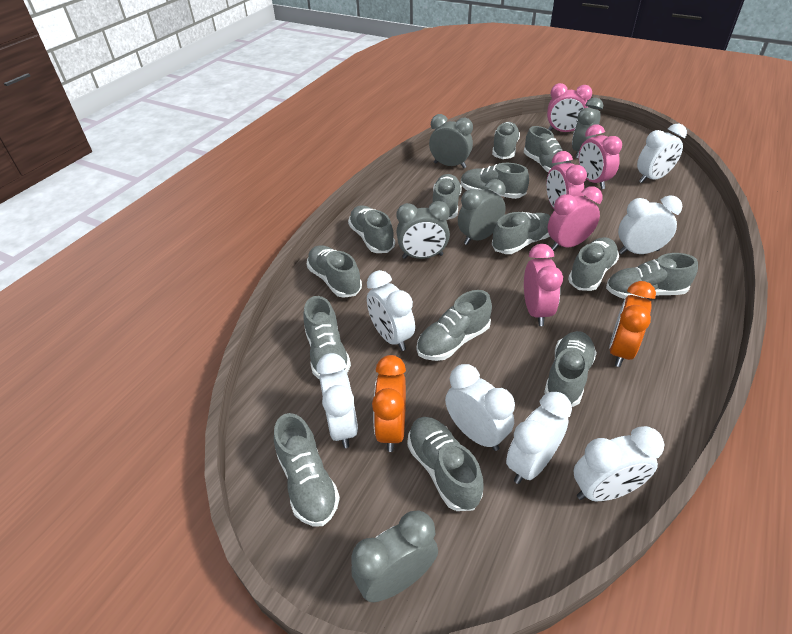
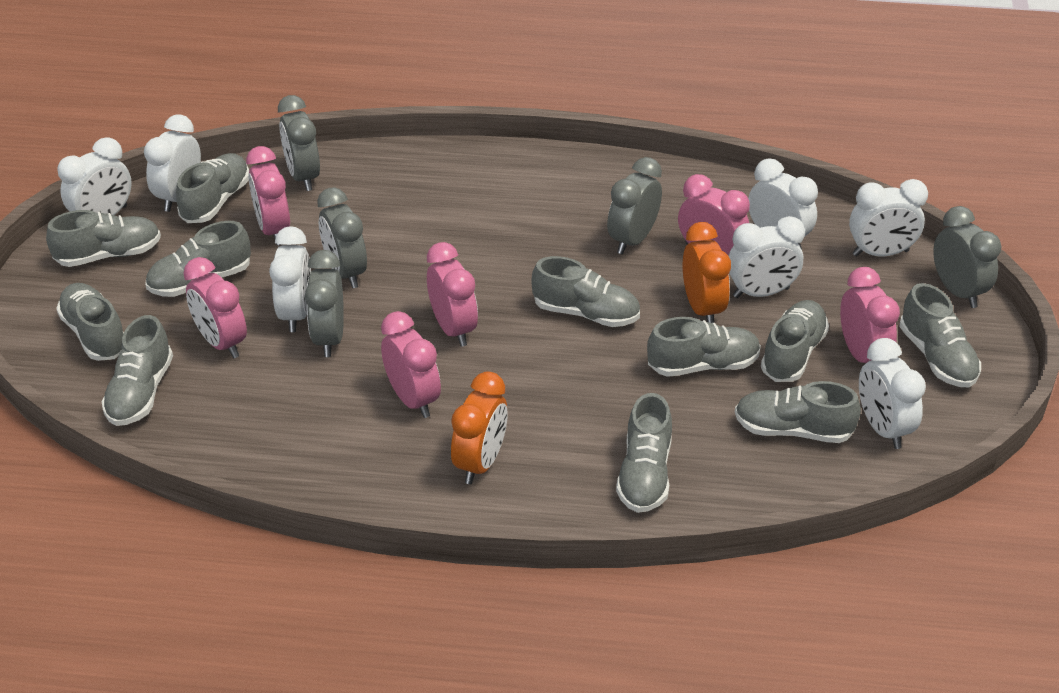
grey shoe: [274,413,340,526] [303,296,351,379] [307,246,362,298] [348,205,395,253] [407,417,483,511] [417,290,492,361] [433,174,462,220] [461,163,529,199] [492,122,520,159] [492,212,550,254] [524,126,571,173] [544,331,597,407] [568,237,619,291] [606,253,698,299] = 14 -> [46,210,161,267] [56,283,124,361] [102,315,173,426] [145,221,251,297] [176,153,249,223] [531,256,640,327] [616,393,672,513] [647,317,761,377] [735,381,861,443] [761,300,829,382] [899,283,981,387] = 11
pink clock: [524,244,563,326] [546,151,587,210] [547,83,592,132] [547,186,603,251] [579,124,622,189] = 5 -> [183,257,247,358] [246,146,290,245] [381,311,441,418] [427,242,478,347] [678,174,750,256] [840,267,900,363] = 6

